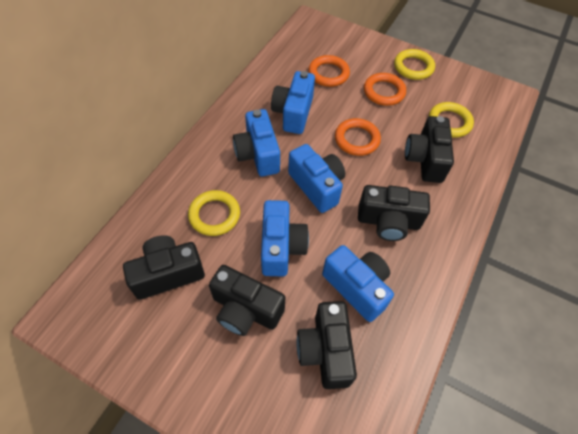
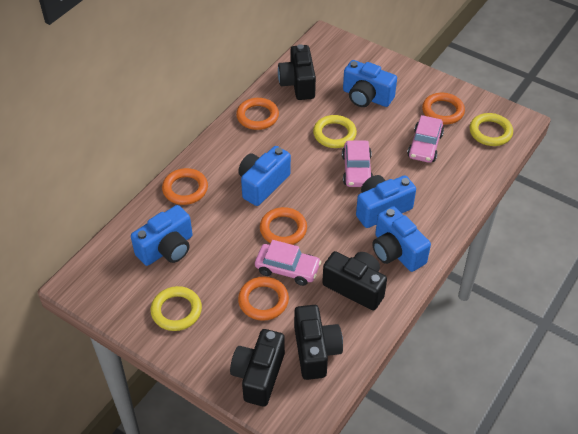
black camera: [123,235,205,300] [209,265,285,336] [296,301,357,389] [358,185,430,241] [405,116,454,183] = 5 -> [230,329,285,407] [278,44,316,100] [294,305,343,380] [322,251,387,310] = 4
orange ring: [308,55,350,87] [335,118,381,156] [364,73,406,106] = 3 -> [162,168,208,205] [236,98,279,130] [238,277,289,321] [260,207,307,245] [422,93,465,125] = 5
pink car: none = 0 -> [255,240,321,286] [342,141,373,187] [407,115,444,163] = 3

